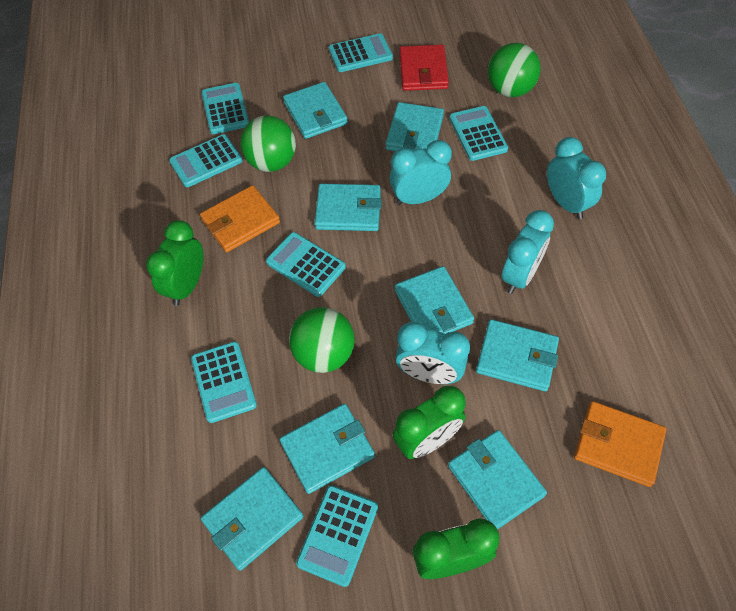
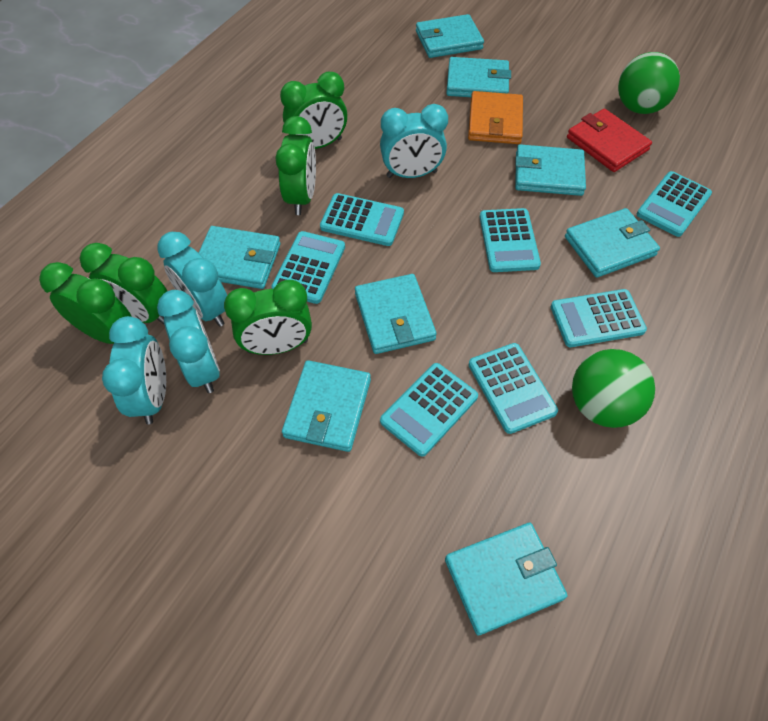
green ball: [240,116,296,172] [289,307,355,373] [488,43,541,97] = 3 -> [572,349,655,428] [618,52,680,114] = 2
green clock: [146,220,203,306] [393,386,466,459] [413,518,500,579] = 3 -> [39,262,132,344] [80,243,167,324] [224,280,312,355] [276,116,316,215] [280,72,347,149] = 5
orange wallet: [200,185,280,252] [574,401,666,487] = 2 -> [468,91,523,144] = 1

